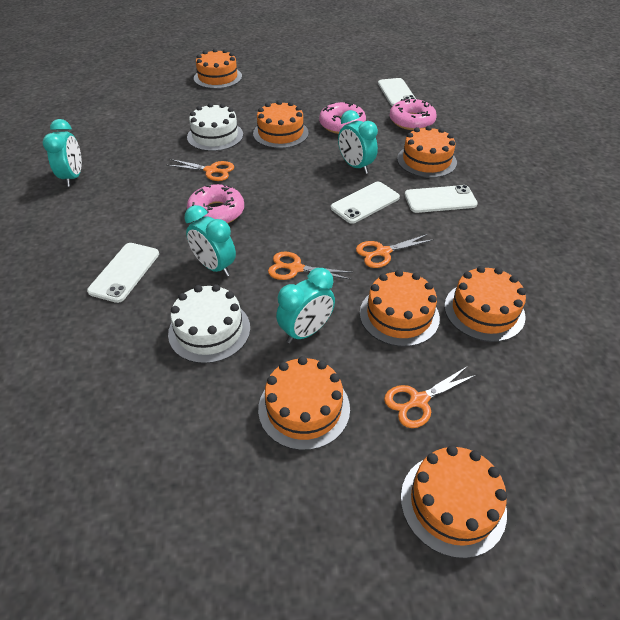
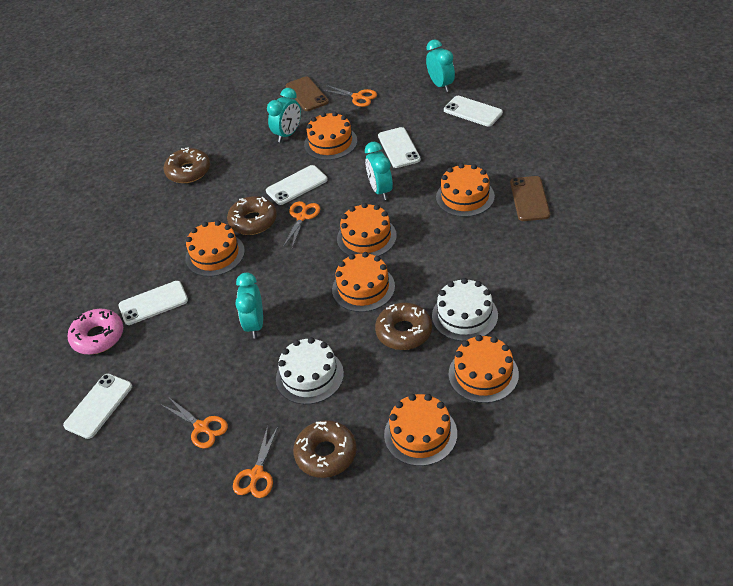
brown donut: none = 0 -> [164,148,210,183] [227,196,277,235] [293,420,357,478] [375,303,432,350] = 4
brown phone: none = 0 -> [285,76,329,111] [510,176,550,221] = 2
pink donut: [187,184,244,224] [319,102,366,134] [390,98,437,130] = 3 -> [67,309,123,355] = 1
white phone: [87,243,159,303] [331,182,400,224] [378,78,416,106] [404,185,478,213] = 4 -> [63,374,132,439] [119,281,188,325] [266,165,328,205] [378,127,421,168] [444,96,503,127] = 5

